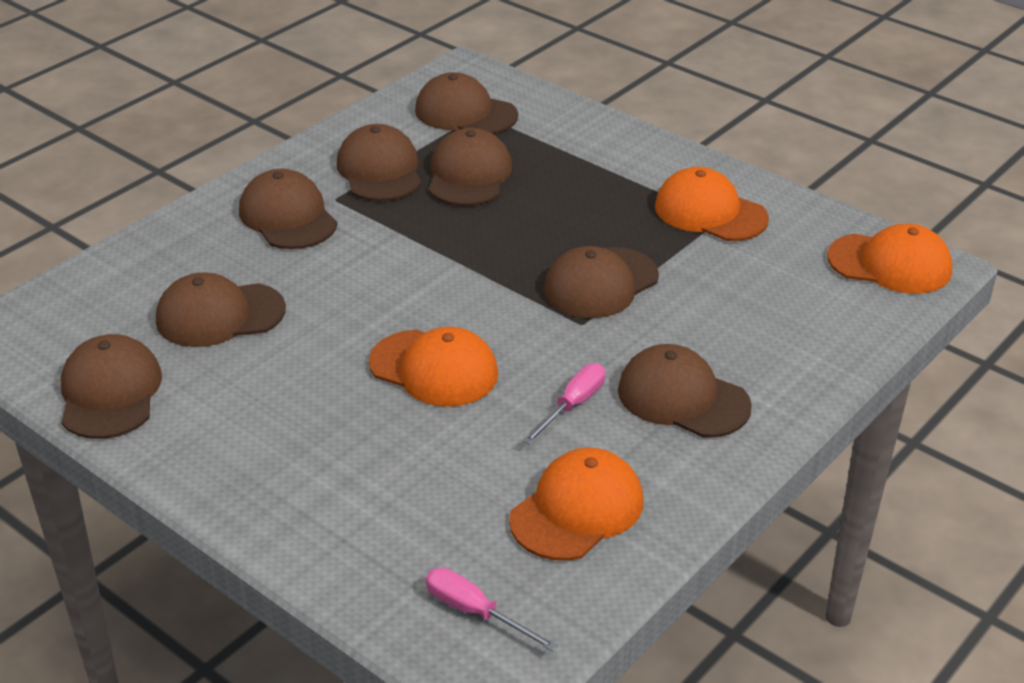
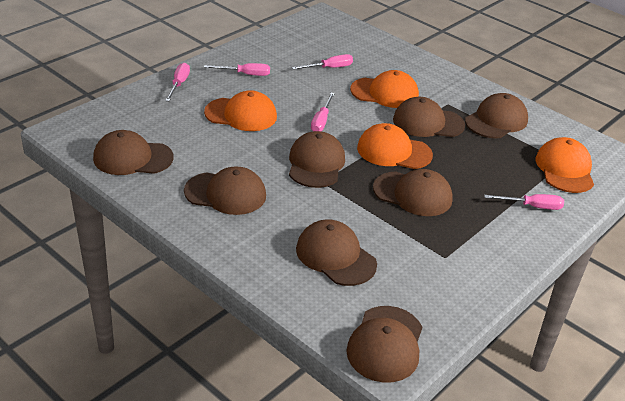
pink screwdriver: [426,568,558,652] [523,363,605,445] = 2 -> [165,63,190,101] [204,63,270,76] [292,54,353,70] [311,93,335,131] [484,194,564,210] = 5

